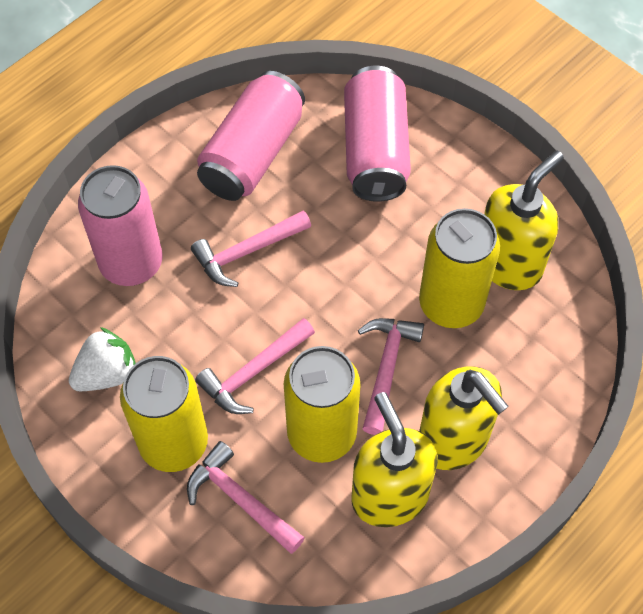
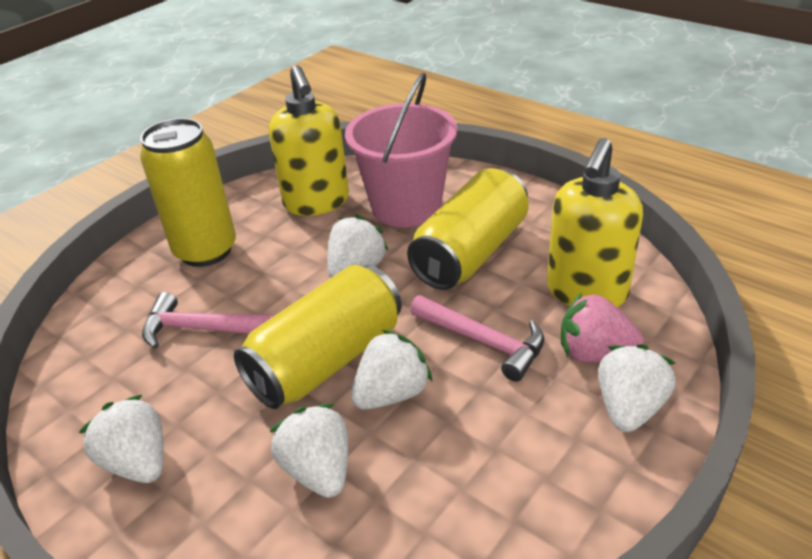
pink bucket: none = 0 -> [345,73,457,227] = 1
pink can: [78,165,162,286] [197,71,305,201] [344,66,411,202] = 3 -> none = 0
pink hammer: [187,441,305,554] [191,210,311,287] [195,318,315,414] [358,318,424,435] = 4 -> [142,292,275,349] [410,295,544,382] = 2
pink strawberry: none = 0 -> [561,292,644,363] = 1
white strawberry: [69,327,136,391] = 1 -> [79,395,164,483] [269,404,348,498] [327,215,388,278] [351,330,432,410] [598,344,676,432] = 5
yellow soap dispenser: [352,392,438,527] [419,367,509,470] [484,151,564,290] = 3 -> [269,65,349,216] [547,138,643,308] = 2

